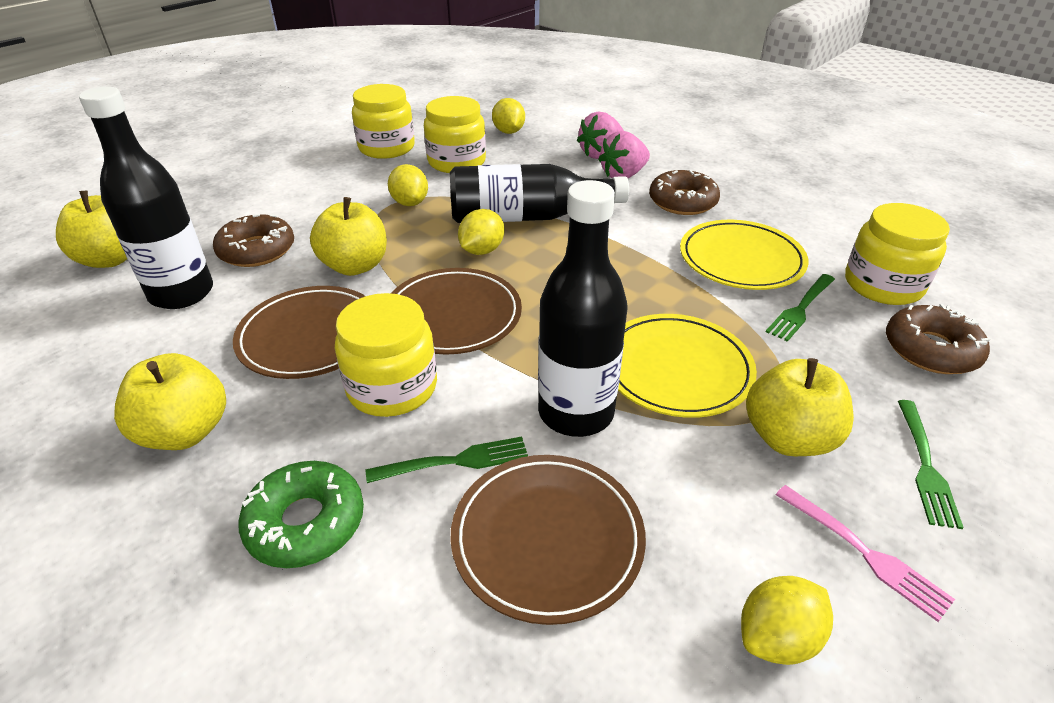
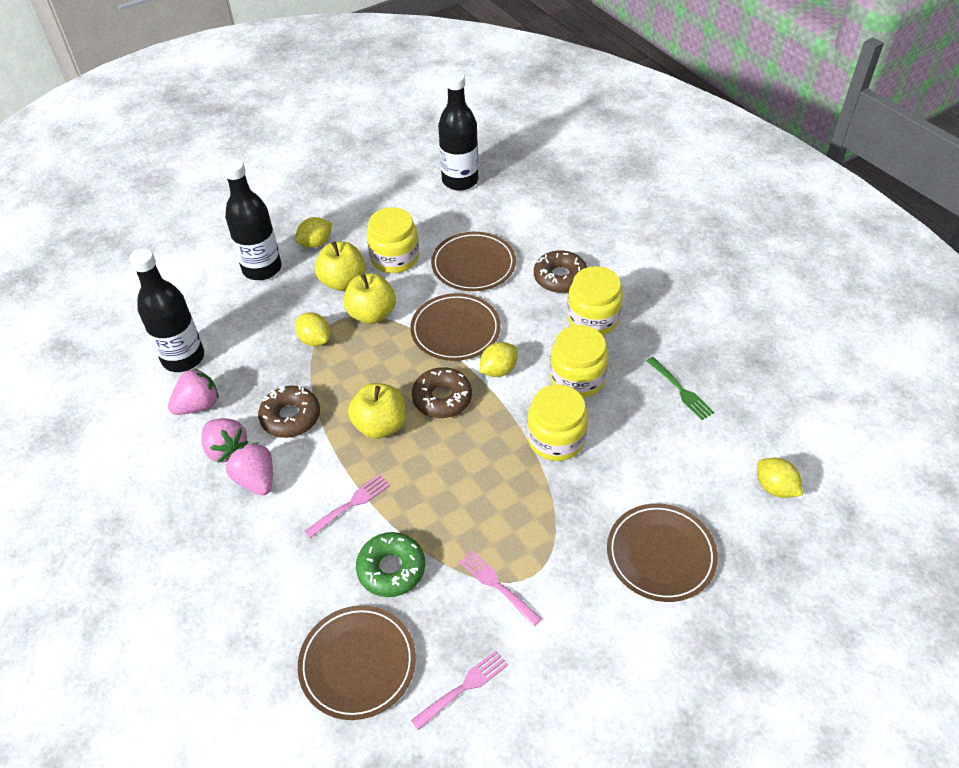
brown plate: [233,286,365,379] [391,268,522,355] [450,455,646,625] = 3 -> [298,605,416,720] [410,293,501,361] [431,232,516,291] [607,503,718,602] = 4
green fork: [366,437,528,483] [766,274,835,342] [898,400,964,529] = 3 -> [647,357,714,420] = 1
pink fork: [776,485,955,622] = 1 -> [304,474,390,538] [411,650,508,730] [459,550,542,626] = 3
pink strawberry: [577,112,624,159] [598,131,650,178] = 2 -> [168,368,219,415] [202,418,249,463] [226,442,273,495] = 3
yellow apple: [56,191,127,268] [114,353,226,450] [310,197,387,276] [746,358,854,456] = 4 -> [314,241,366,291] [343,273,396,324] [348,383,406,439] = 3
yellow plate: [618,314,757,418] [680,220,808,290] = 2 -> none = 0

